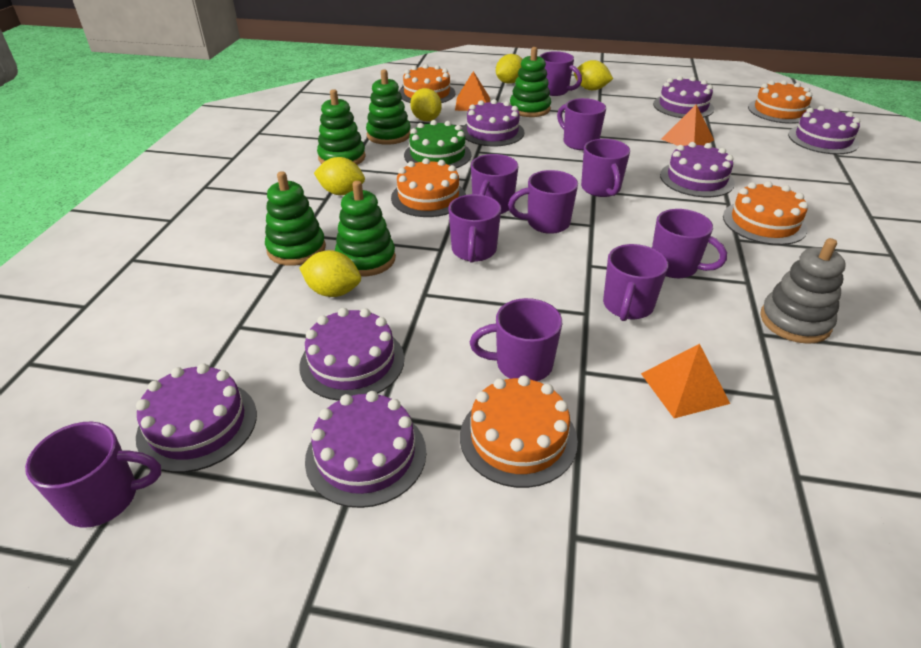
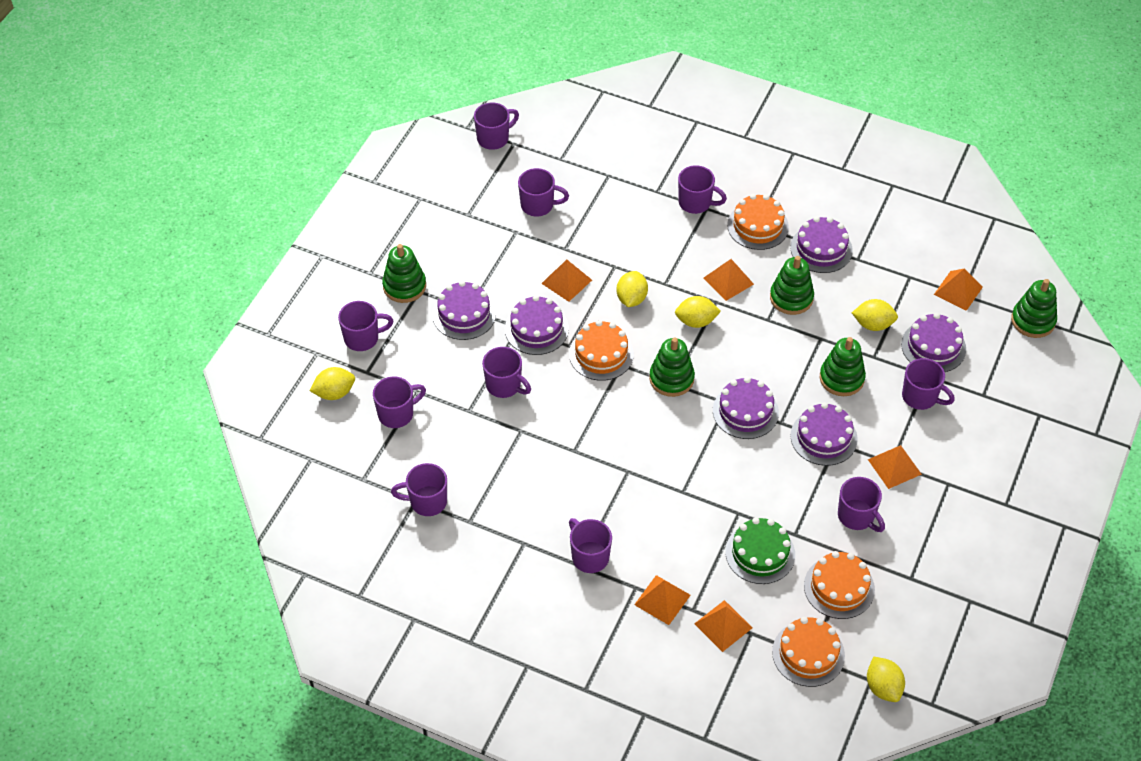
grey stacking toy: [760,238,846,344] = 1 -> none = 0
orange cake: [391,158,466,217] [399,64,455,103] [460,375,578,488] [723,181,808,245] [748,80,812,124] = 5 -> [569,320,634,381] [727,194,789,250] [772,617,845,687] [804,551,875,619] = 4
orange pyramid: [455,71,490,111] [641,344,730,418] [661,104,714,146] = 3 -> [541,260,592,302] [634,575,691,625] [694,600,752,652] [704,259,754,301] [868,445,922,489] [934,268,983,311] = 6
purple cake: [136,363,257,473] [299,308,404,401] [305,391,426,508] [462,99,525,146] [653,76,714,118] [660,142,735,197] [788,106,860,154] = 7 -> [432,281,496,340] [505,295,569,355] [713,377,779,439] [790,216,853,273] [790,402,858,466] [901,313,966,372] = 6

